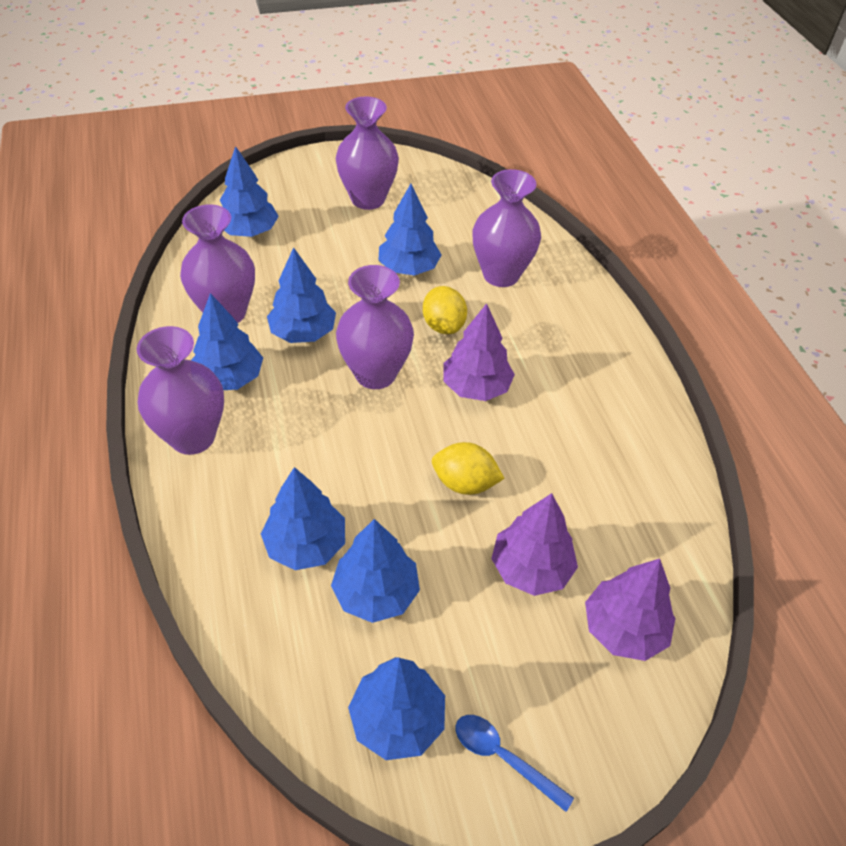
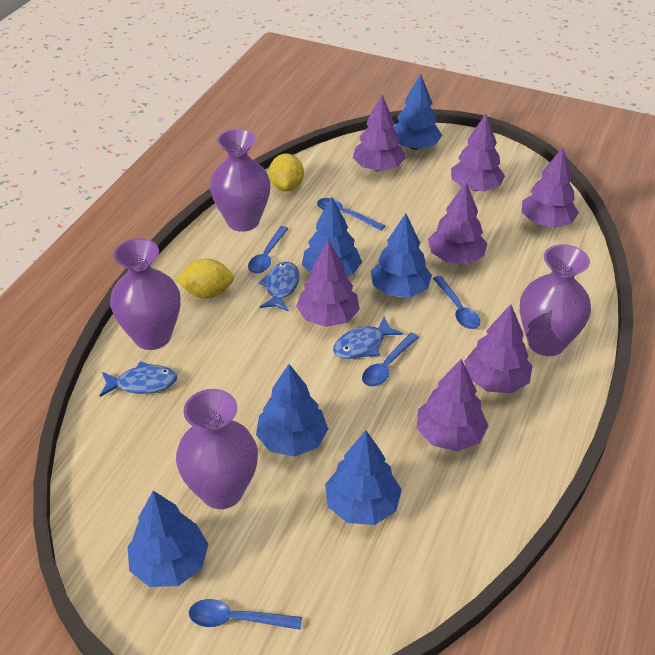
blue fish: none = 0 -> [100,361,177,397] [258,262,300,312] [333,316,403,359] = 3
blue spoon: [456,715,574,812] = 1 -> [189,599,302,630] [248,226,289,273] [317,198,385,231] [362,332,419,386] [433,276,480,329] = 5
blue tree: [191,293,263,390] [220,146,279,237] [261,467,345,570] [267,247,336,343] [331,519,420,623] [348,657,445,760] [378,184,441,275] = 7 -> [128,491,208,587] [256,364,328,457] [302,197,362,277] [325,430,402,525] [371,213,432,297] [393,74,442,150] = 6
purple tree: [443,303,515,401] [491,493,578,596] [585,559,676,661] = 3 -> [296,240,360,327] [353,95,406,171] [417,358,488,451] [428,182,488,264] [451,114,505,191] [464,304,532,393] [522,147,579,228] = 7
purple vase: [137,326,224,455] [180,205,255,323] [336,96,399,210] [336,265,414,389] [473,169,541,287] = 5 -> [110,238,180,350] [176,389,258,509] [210,129,271,232] [520,244,591,356] = 4

